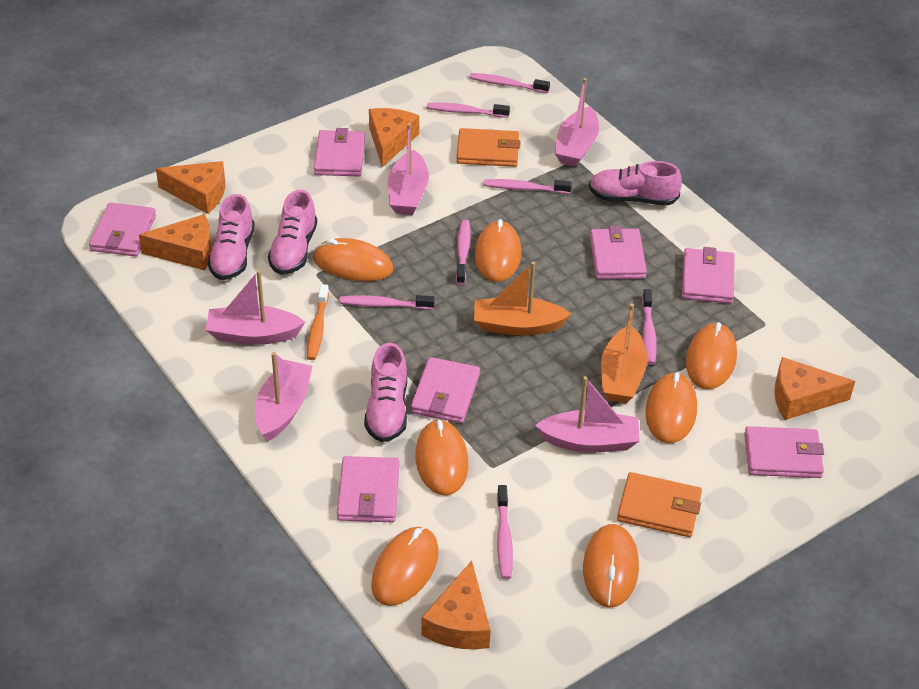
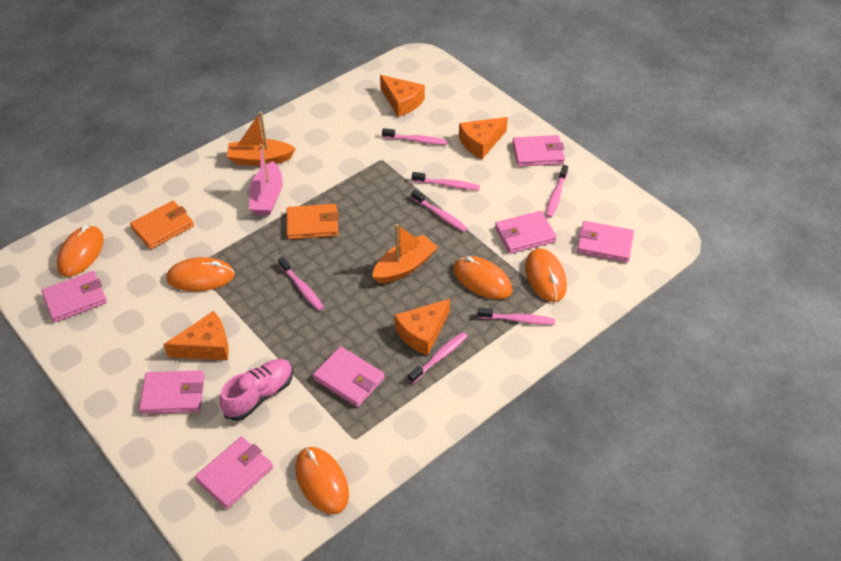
orange cheese: [139,214,212,270] [156,161,225,214] [369,108,419,167] [422,561,491,649] [774,357,855,420] = 5 -> [163,311,229,360] [380,75,425,117] [394,299,450,356] [459,117,508,159] = 4
orange mouse: [313,238,393,281] [371,527,439,606] [415,419,469,496] [475,219,521,282] [583,524,639,608] [645,372,697,443] [686,322,737,389] = 7 -> [57,225,104,277] [166,257,235,291] [295,447,349,514] [453,256,512,299] [525,248,567,302] = 5
orange toothbrush: [307,284,329,360] = 1 -> none = 0
pink boat: [206,270,305,345] [255,352,312,442] [388,123,429,215] [535,376,640,452] [555,78,599,167] = 5 -> [249,144,283,216] = 1
pink shoe: [208,194,255,280] [268,190,317,275] [364,343,407,442] [589,161,682,206] = 4 -> [220,359,293,421] = 1

